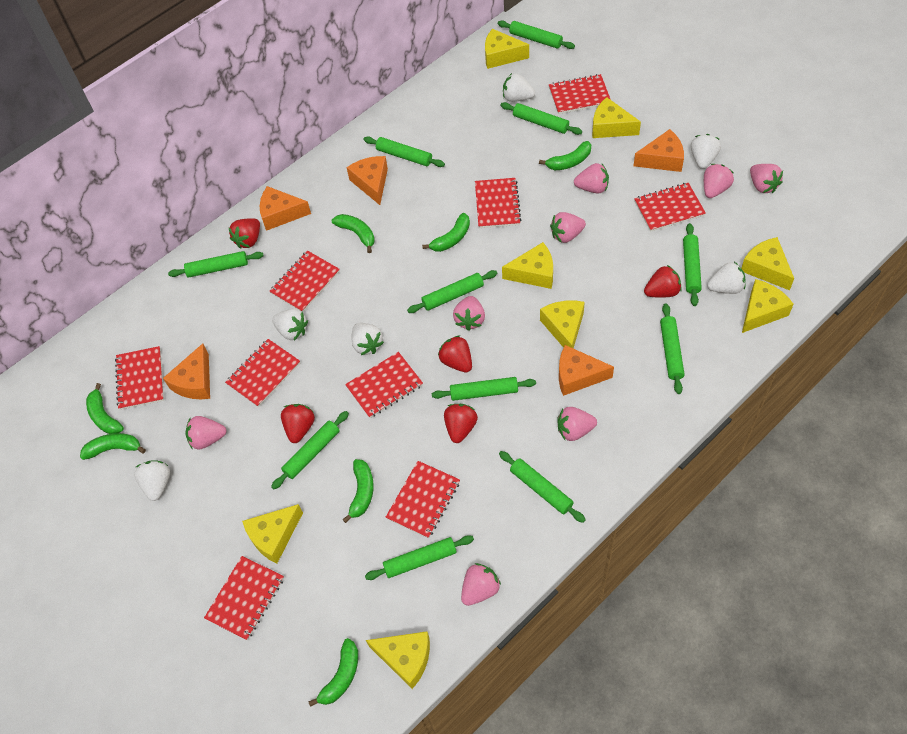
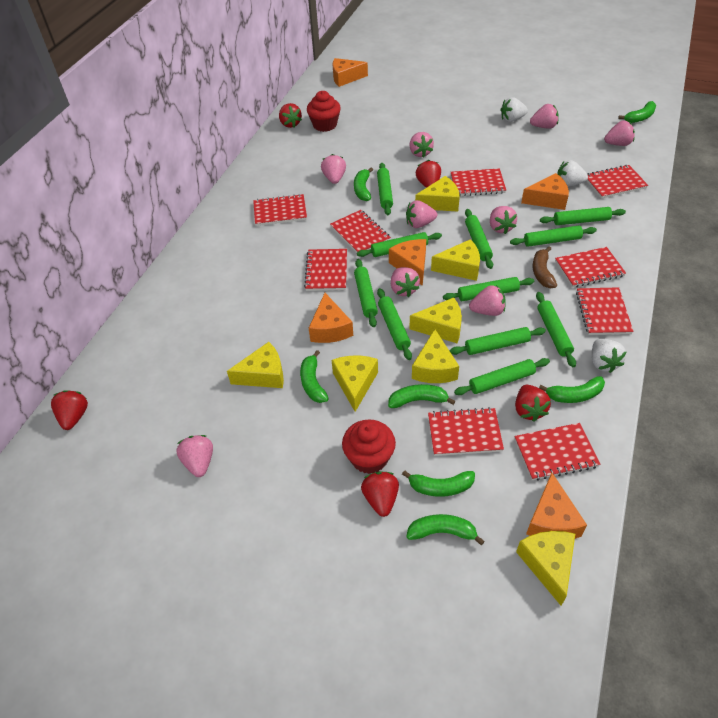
brown banana: none = 0 -> [532,246,557,288] = 1
pink strawberry: [185,416,227,450] [453,296,485,331] [461,563,501,606] [550,212,586,243] [557,407,597,441] [574,163,609,194] [704,164,734,198] [750,164,783,193] = 8 -> [176,435,213,477] [321,154,346,184] [391,267,420,297] [406,200,437,228] [409,132,434,158] [469,285,506,316] [490,206,517,234] [530,104,559,129] [604,121,635,146] = 9
red cupcake: none = 0 -> [307,91,341,132] [342,419,396,474] = 2
white strawberry: [134,460,170,501] [272,309,308,340] [351,323,384,355] [503,73,535,102] [691,134,721,169] [707,262,746,294] = 6 -> [500,97,528,122] [558,160,588,187] [592,339,626,373] = 3
yellow cheese: [242,504,303,563] [366,631,430,689] [485,29,529,69] [502,242,553,289] [540,301,585,348] [592,97,641,138] [741,237,794,291] [742,279,793,333] = 8 -> [227,342,284,388] [332,355,378,412] [409,297,462,344] [412,329,459,383] [415,176,460,211] [431,239,480,281] [516,531,575,606] = 7

